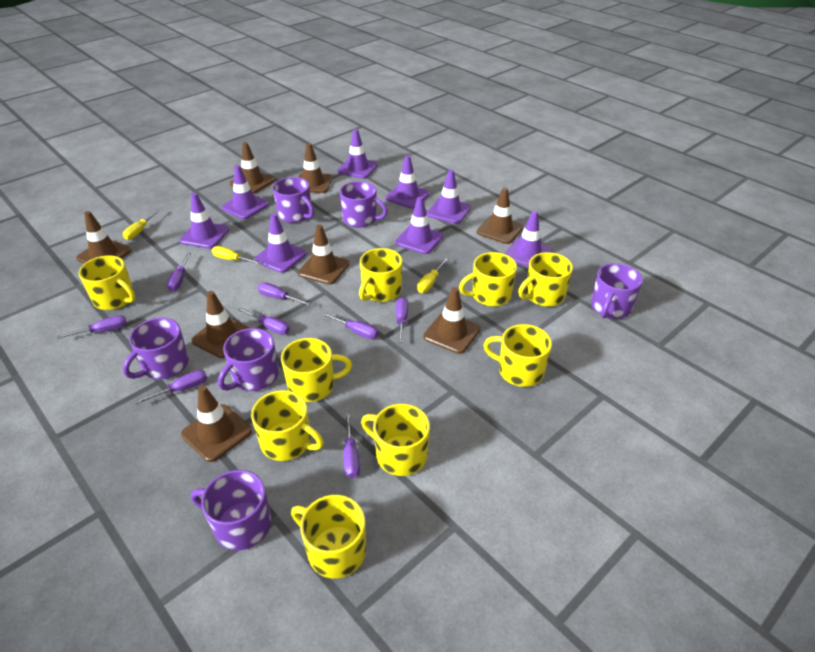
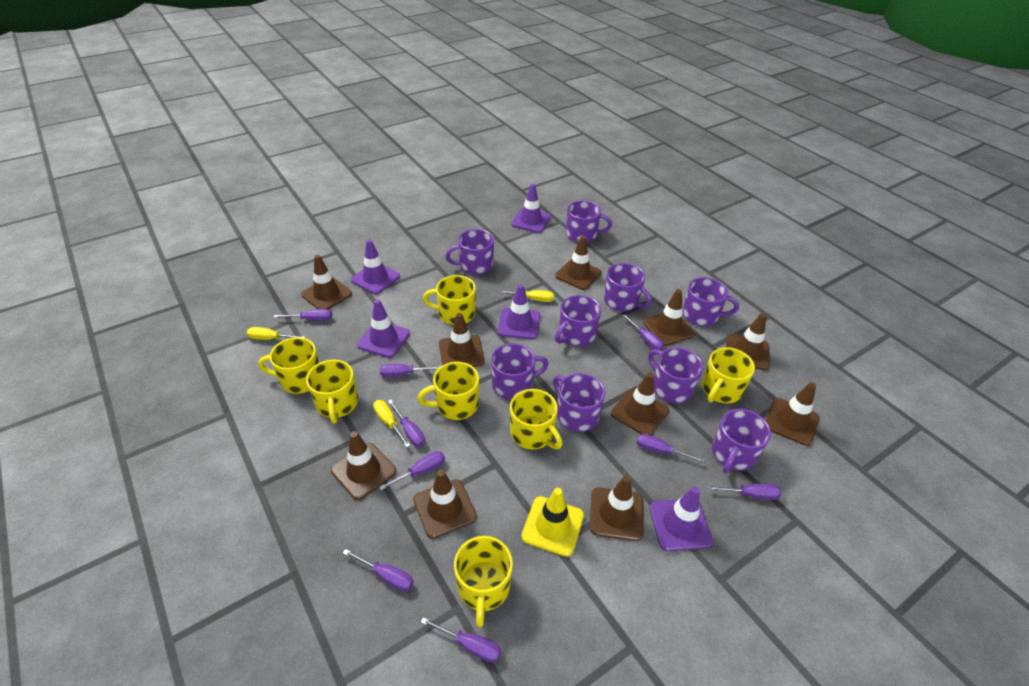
brown traffic cone: [76,211,132,264] [181,385,252,462] [191,291,250,358] [230,142,275,194] [298,225,349,285] [299,143,332,193] [423,287,481,354] [477,187,524,244] = 8 -> [301,255,352,309] [331,431,396,500] [413,470,477,539] [439,313,485,367] [555,236,602,290] [590,476,644,541] [611,373,669,435] [643,289,695,346] [726,313,770,370] [766,382,819,446] = 10
purple mug: [123,318,189,380] [191,470,271,550] [218,328,279,391] [273,177,314,223] [340,181,388,228] [591,263,643,319] = 6 -> [445,229,494,275] [491,343,549,400] [553,373,605,432] [555,295,601,347] [566,200,612,243] [604,263,652,311] [648,347,703,404] [683,277,739,327] [712,409,771,473] = 9
purple screwdriver: [57,315,127,339] [134,370,207,404] [167,253,191,291] [237,307,290,335] [258,282,311,306] [322,312,379,339] [343,413,360,478] [396,297,408,343] = 8 -> [274,309,332,321] [343,549,414,591] [379,451,445,490] [380,364,441,377] [388,399,425,447] [421,617,501,662] [622,314,664,350] [637,434,705,463] [708,483,781,500] = 9
purple traffic cone: [180,193,229,249] [221,165,269,219] [254,213,307,273] [337,129,378,179] [385,155,430,209] [395,197,443,254] [427,170,471,224] [505,210,553,267] = 8 -> [351,239,400,294] [357,299,410,358] [498,284,540,339] [511,184,551,233] [650,487,713,551] = 5
yellow mug: [78,255,135,310] [251,390,324,461] [281,338,352,402] [291,495,366,579] [359,248,402,302] [361,404,430,476] [459,252,517,306] [483,324,552,387] [518,252,573,307] = 9 -> [258,337,319,394] [306,360,358,424] [417,362,479,420] [423,275,476,325] [454,536,513,627] [510,389,563,450] [702,347,755,404] = 7
yellow traffic cone: none = 0 -> [521,488,584,557] = 1

